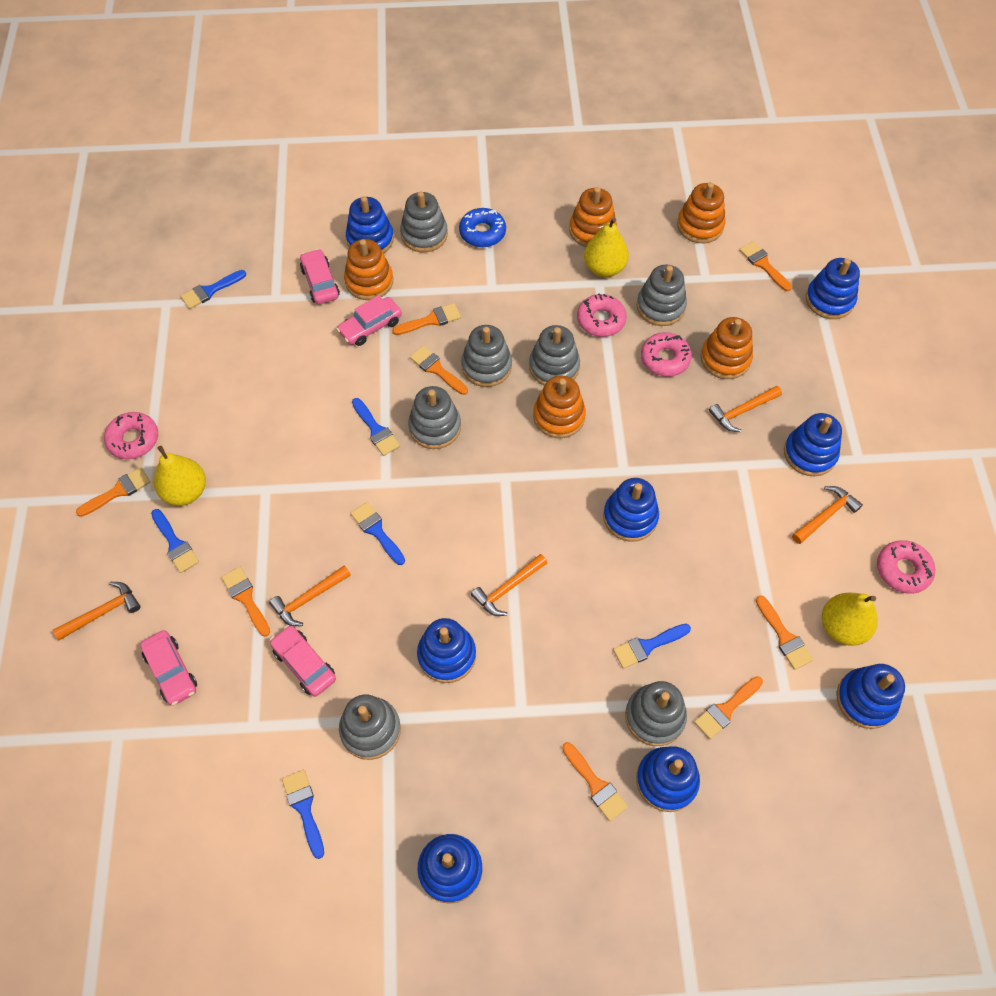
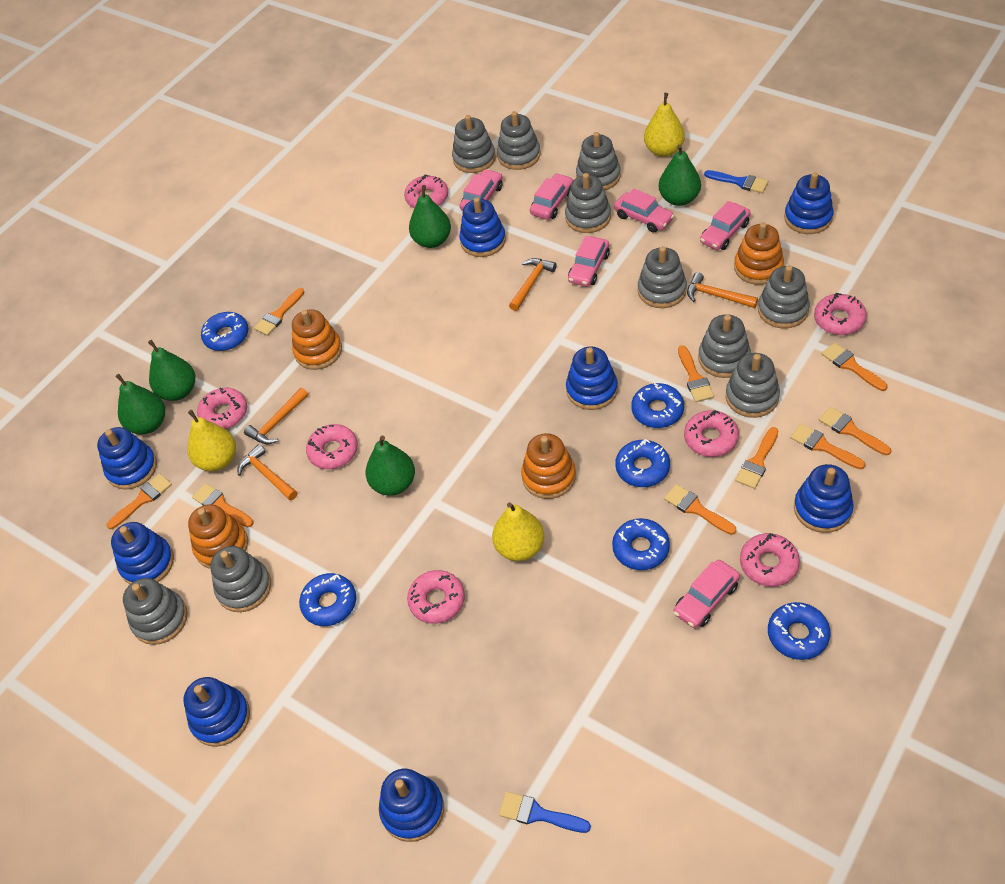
blue brush: [151,509,199,573] [181,270,246,309] [282,770,324,859] [350,502,405,565] [352,398,400,456] [613,624,691,669] = 6 -> [499,791,591,833] [704,170,768,193] = 2
blue donut: [459,208,506,247] = 1 -> [201,312,249,351] [299,573,356,626] [612,518,670,570] [615,439,670,487] [631,383,684,428] [768,602,830,660] = 6
green pear: none = 0 -> [115,374,165,434] [148,340,195,401] [366,436,415,496] [409,185,451,248] [659,144,701,206] = 5
grey stacking toy: [339,695,401,760] [400,191,448,253] [408,386,461,449] [461,325,512,387] [529,325,580,386] [625,681,687,746] [636,264,687,326] = 7 -> [123,578,188,645] [210,546,271,612] [452,115,496,173] [497,111,541,170] [565,173,611,233] [576,132,621,191] [638,246,687,308] [698,314,751,378] [726,353,780,418] [758,265,810,328] = 10
orange brush: [76,467,151,517] [221,567,270,637] [392,303,461,335] [410,346,468,395] [562,742,628,821] [694,676,763,739] [739,241,792,291] [756,595,813,670] = 8 -> [106,473,172,529] [192,483,253,527] [254,288,305,336] [664,484,736,535] [678,345,714,402] [735,427,779,489] [790,423,865,469] [819,407,891,455] [822,343,887,391] = 9
orange hammer: [53,582,140,640] [269,565,351,626] [471,554,547,616] [709,386,782,432] [792,486,863,544] = 5 -> [238,444,298,501] [244,388,308,444] [509,258,557,311] [687,272,758,308] = 4
orange stacking toy: [344,239,393,300] [533,375,586,438] [569,187,617,247] [677,182,726,243] [700,317,753,379] = 5 -> [188,504,248,569] [292,309,342,370] [521,433,576,499] [734,222,784,285] = 4
pink car: [140,630,197,706] [270,625,336,697] [300,249,340,304] [337,295,402,346] = 4 -> [460,169,503,211] [530,173,573,219] [568,236,610,287] [614,188,674,233] [674,560,740,628] [700,201,751,250] = 6
pink donut: [104,412,158,460] [577,293,627,337] [641,332,692,377] [877,540,935,594] = 4 -> [197,388,247,429] [306,424,358,469] [404,175,448,208] [407,570,465,624] [684,410,739,457] [740,533,800,587] [814,293,867,335] = 7

